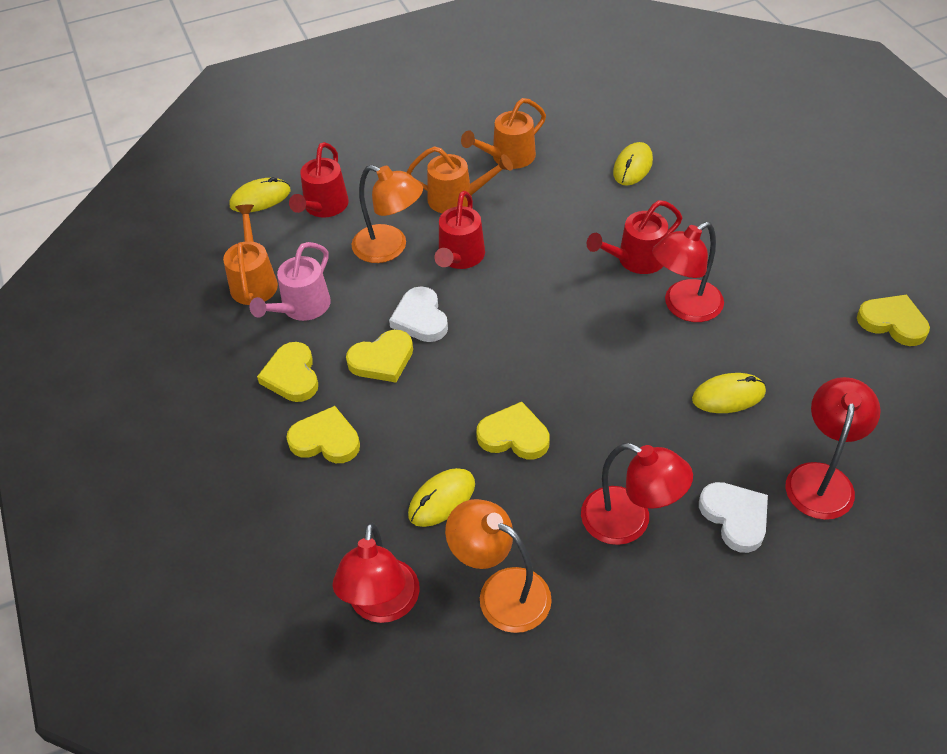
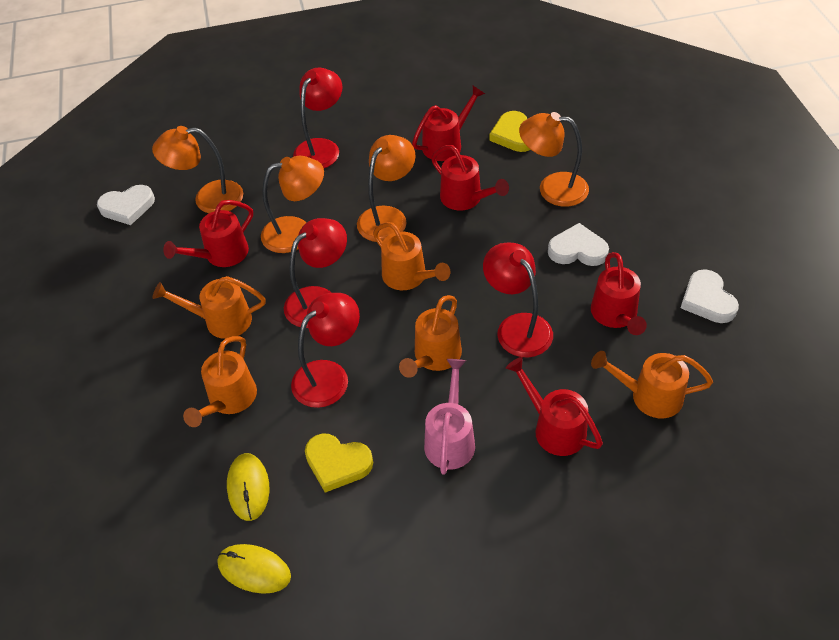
orange lamp: [351,165,423,263] [445,499,552,633] = 2 -> [152,126,243,213] [261,156,324,253] [357,135,415,242] [519,112,589,207] = 4
orange watering can: [223,204,278,305] [406,146,513,213] [461,98,546,169] = 3 -> [153,276,266,339] [183,336,257,427] [373,222,450,290] [399,295,462,378] [591,351,713,418] = 5
red watering can: [289,142,349,218] [434,191,485,269] [587,200,682,274] = 3 -> [163,200,253,267] [412,85,485,161] [431,145,509,211] [506,357,603,456] [591,252,647,335] = 5
white heart: [389,286,448,342] [699,482,768,553] = 2 -> [97,185,155,225] [548,223,609,266] [681,269,739,323] = 3
yellow heart: [257,342,318,402] [286,406,360,463] [346,330,413,382] [476,402,550,459] [857,295,930,346] = 5 -> [305,433,373,493] [489,111,531,152] = 2
yellow mouse: [230,177,291,212] [408,468,475,527] [613,142,653,186] [692,373,766,413] = 4 -> [217,544,291,594] [227,453,269,521] = 2

